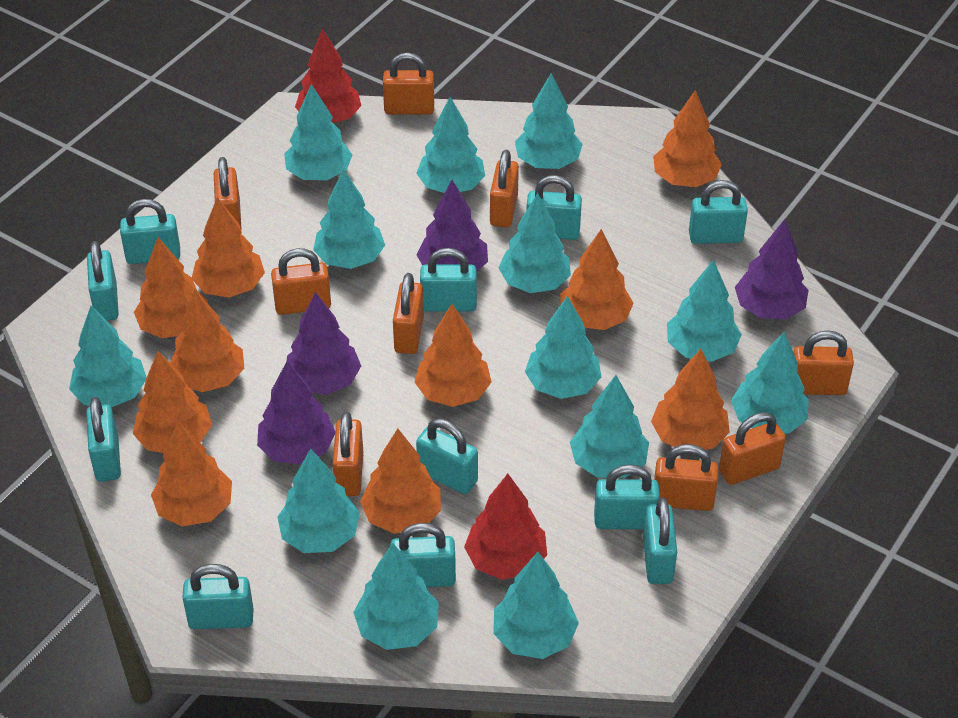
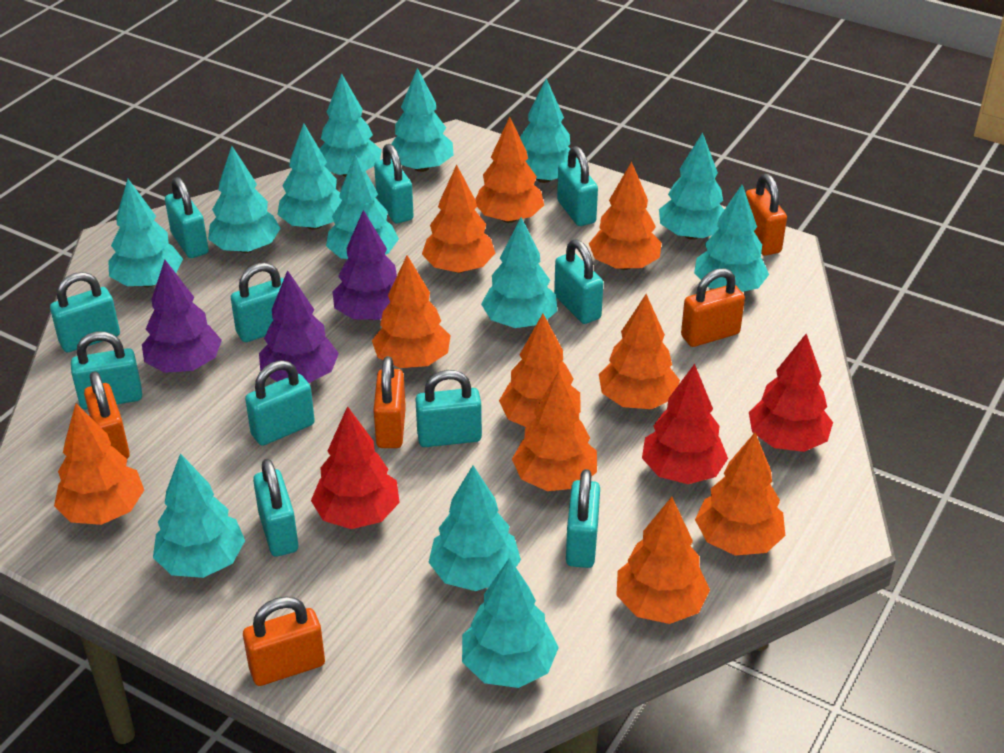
orange padlock: [214,157,241,228] [271,248,331,315] [333,412,363,496] [383,53,434,115] [393,273,424,354] [490,150,519,227] [654,444,718,511] [719,412,786,485] [793,330,854,395] = 9 -> [84,371,130,459] [243,596,325,686] [373,356,406,448] [681,268,745,347] [746,174,787,256] = 5
purple tree: [257,361,335,464] [287,292,361,395] [416,180,488,271] [735,219,808,319] = 4 -> [142,260,222,373] [259,270,339,383] [333,210,397,320] = 3
red tree: [295,29,361,123] [464,474,547,580] = 2 -> [311,406,400,529] [642,364,728,484] [749,334,833,452] = 3

